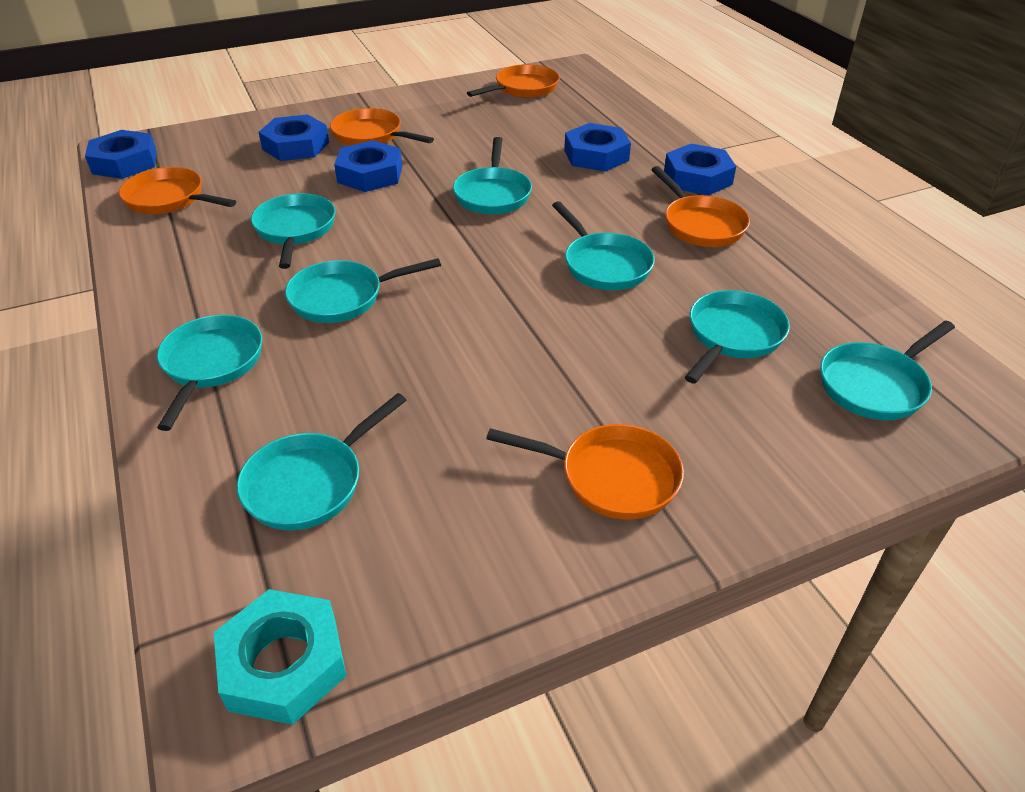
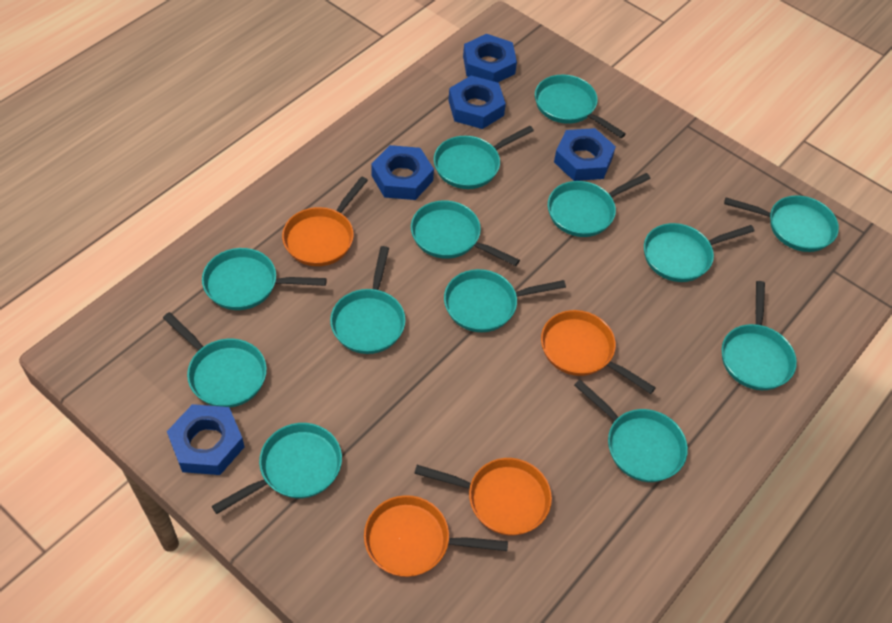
orange pan: [119,167,236,214] [330,108,434,146] [467,64,560,98] [486,424,684,519] [651,166,750,247] = 5 -> [282,176,368,266] [364,495,508,577] [414,458,552,536] [541,310,656,394] = 4
turquoise nut: [214,589,347,725] = 1 -> none = 0
turquoise pan: [157,315,262,431] [237,393,406,530] [251,193,336,269] [285,258,441,323] [453,137,532,214] [552,201,655,290] [685,290,790,384] [820,320,955,420] = 8 -> [163,312,267,408] [202,248,327,310] [212,423,342,514] [330,246,406,354] [411,200,520,266] [434,126,534,189] [444,269,566,332] [535,75,626,138] [548,173,650,237] [574,380,688,482] [644,223,755,282] [722,281,797,390] [724,195,839,252] = 13

